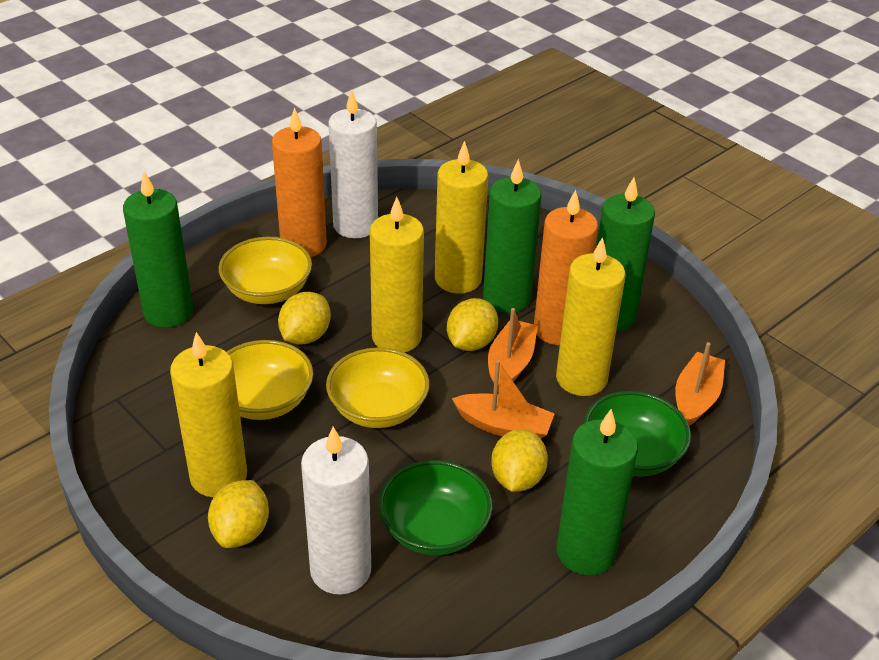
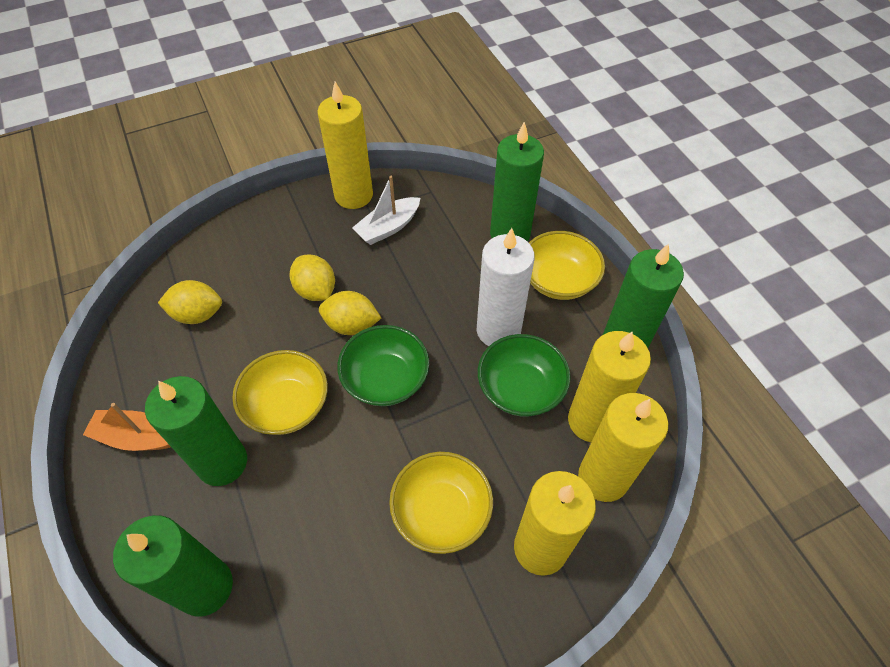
orange boat: [452,360,554,439] [488,308,538,393] [675,342,725,426] = 3 -> [83,403,171,451] = 1
orange candle: [272,107,327,257] [534,190,598,345] = 2 -> none = 0
white boat: none = 0 -> [352,176,420,245] = 1
white candle: [301,427,371,595] [328,90,378,238] = 2 -> [477,228,535,346] = 1
yellow lemon: [208,480,269,548] [278,292,331,344] [447,298,498,351] [491,429,548,492] = 4 -> [158,280,222,324] [290,254,335,301] [319,291,381,335] = 3

